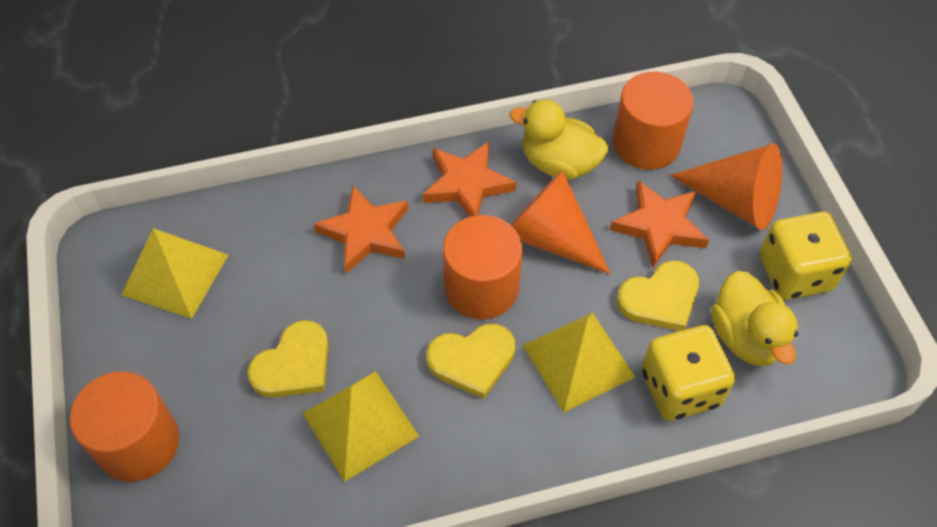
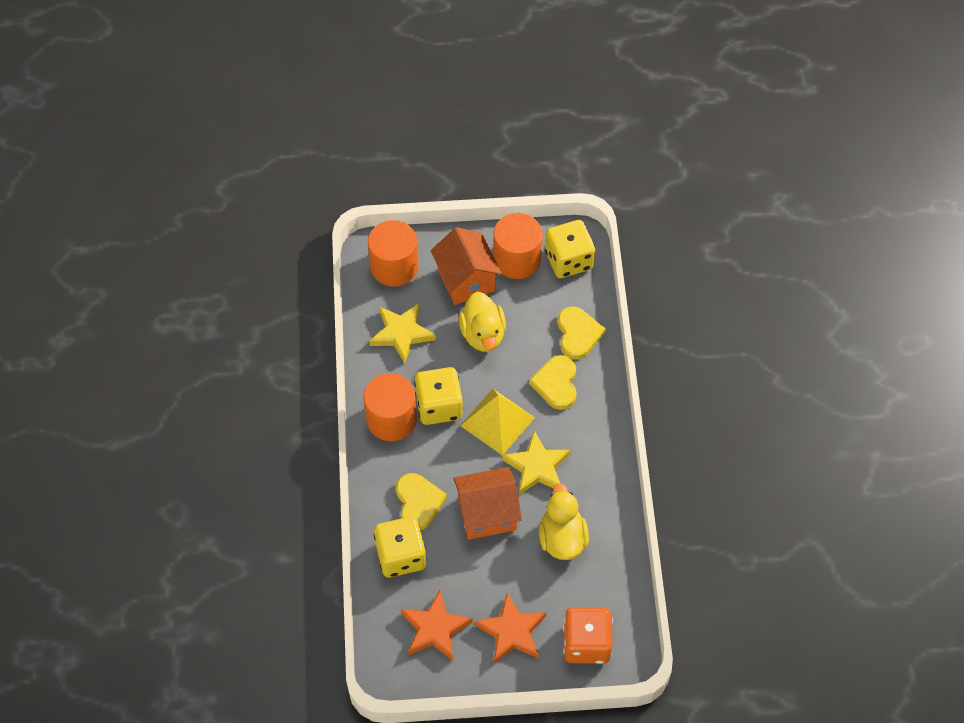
orange cone: [511,170,611,274] [670,143,782,230] = 2 -> none = 0
orange dice: none = 0 -> [563,607,613,664] = 1
orange house: none = 0 -> [431,227,502,305] [453,467,522,540] = 2
orange star: [313,185,408,274] [422,141,516,217] [610,180,709,268] = 3 -> [401,590,472,661] [475,593,546,664] = 2
yellow dice: [642,325,735,421] [760,212,852,300] = 2 -> [374,517,427,578] [414,367,463,425] [545,220,595,278] = 3
yellow pyramid: [121,228,228,319] [303,371,419,482] [523,312,635,412] = 3 -> [460,389,535,455] = 1
yellow star: none = 0 -> [369,303,436,364] [502,431,571,495] = 2

